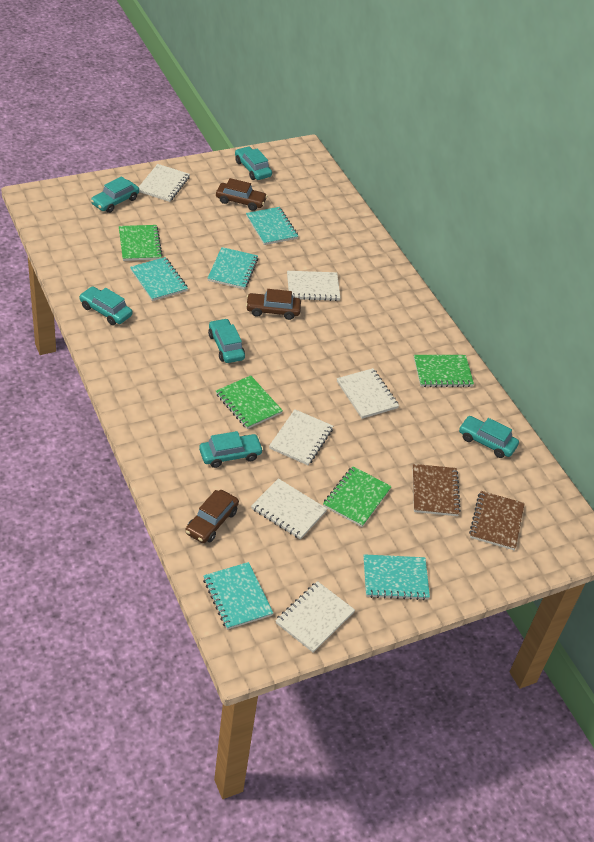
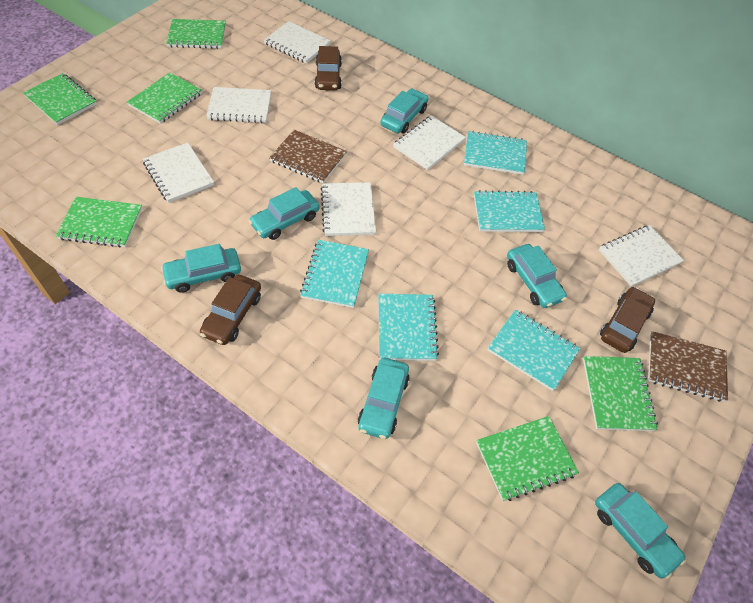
green notebook: [119,225,163,261] [216,375,283,429] [323,466,392,527] [414,355,474,387] = 4 -> [23,73,97,125] [56,197,142,248] [127,72,202,124] [166,19,226,49] [476,416,579,501] [583,356,658,431] = 6

